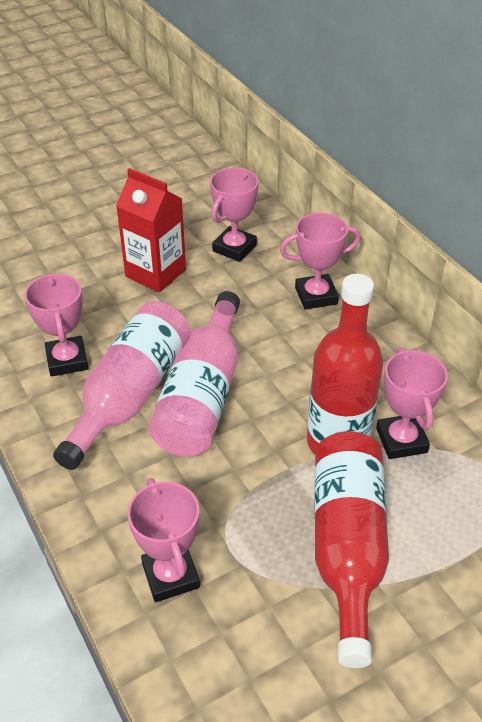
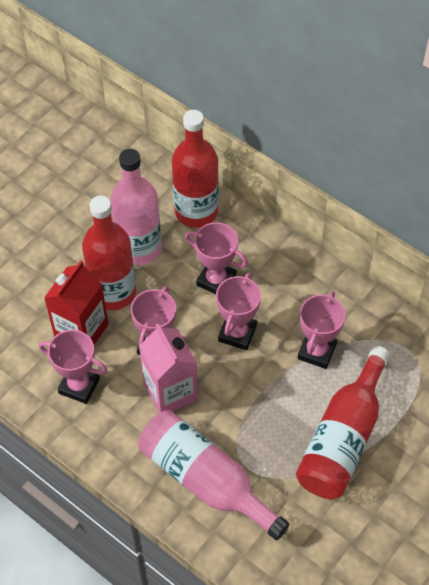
pink carton: none = 0 -> [139,324,198,412] = 1
red bottle: [307,274,383,454] [314,431,389,668] = 2 -> [82,196,136,310] [172,110,219,228] [296,346,390,499] = 3

